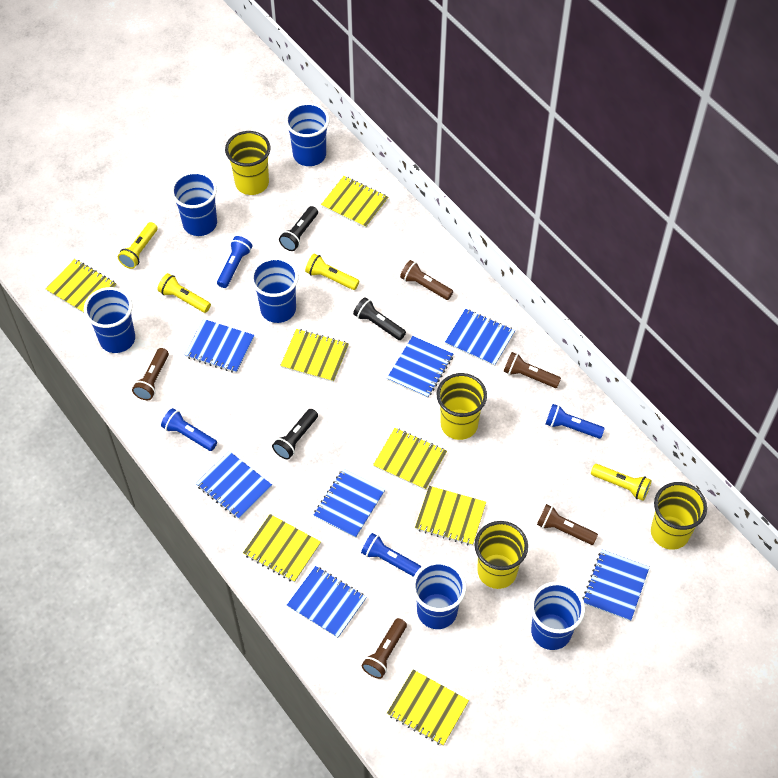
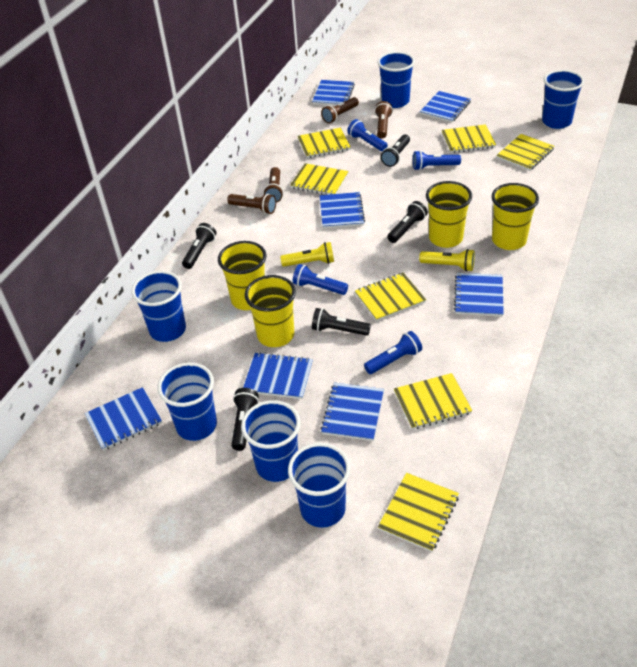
black flashlight: [272,409,318,459] [279,206,318,251] [353,297,406,340] = 3 -> [182,223,216,269] [231,388,259,451] [312,308,371,336] [381,134,410,167] [387,201,428,243] = 5
brown flashlight: [132,348,169,400] [362,618,407,679] [400,260,453,300] [504,352,561,388] [537,504,598,545] = 5 -> [227,194,276,214] [263,167,283,203] [321,97,359,124] [375,101,393,139] = 4
yellow flashlight: [118,222,158,269] [158,273,211,313] [305,254,359,290] [591,464,651,501] = 4 -> [280,242,334,267] [419,249,475,271] = 2

